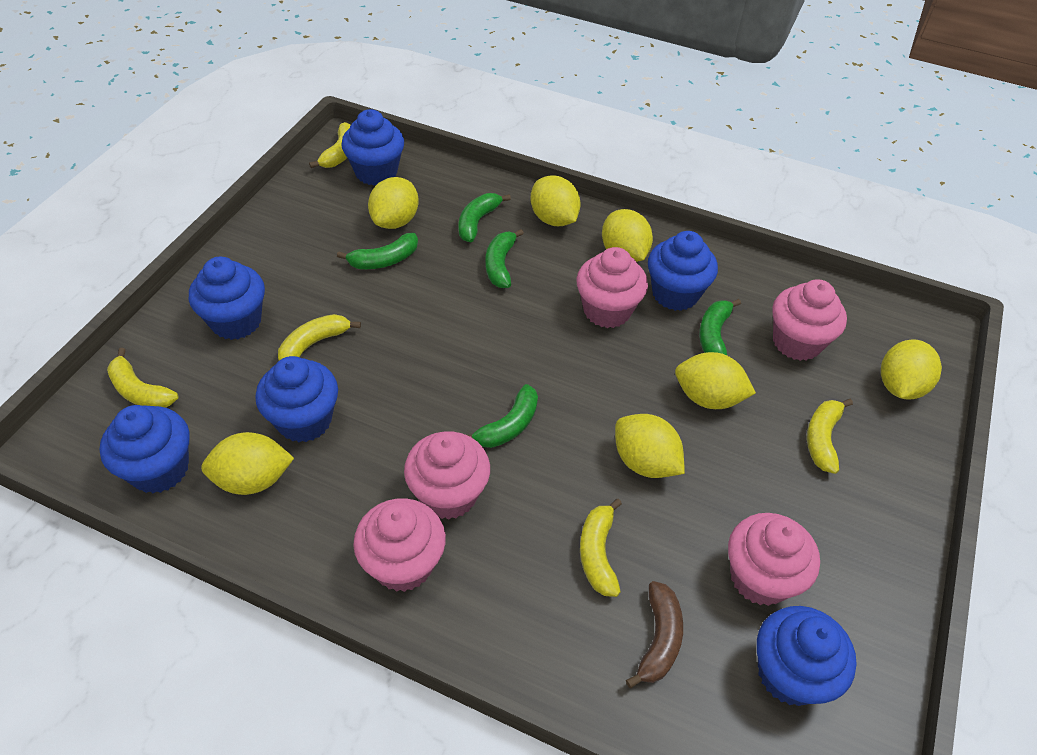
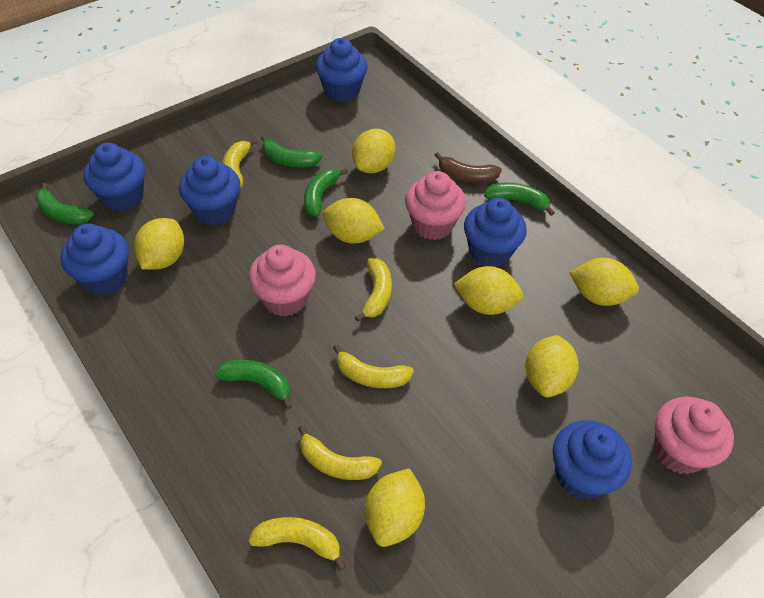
pink cupcake: [353,498,446,592] [404,431,490,519] [576,247,648,328] [728,513,820,606] [772,280,847,361] = 5 -> [249,245,316,316] [405,171,466,240] [654,396,734,474] = 3

